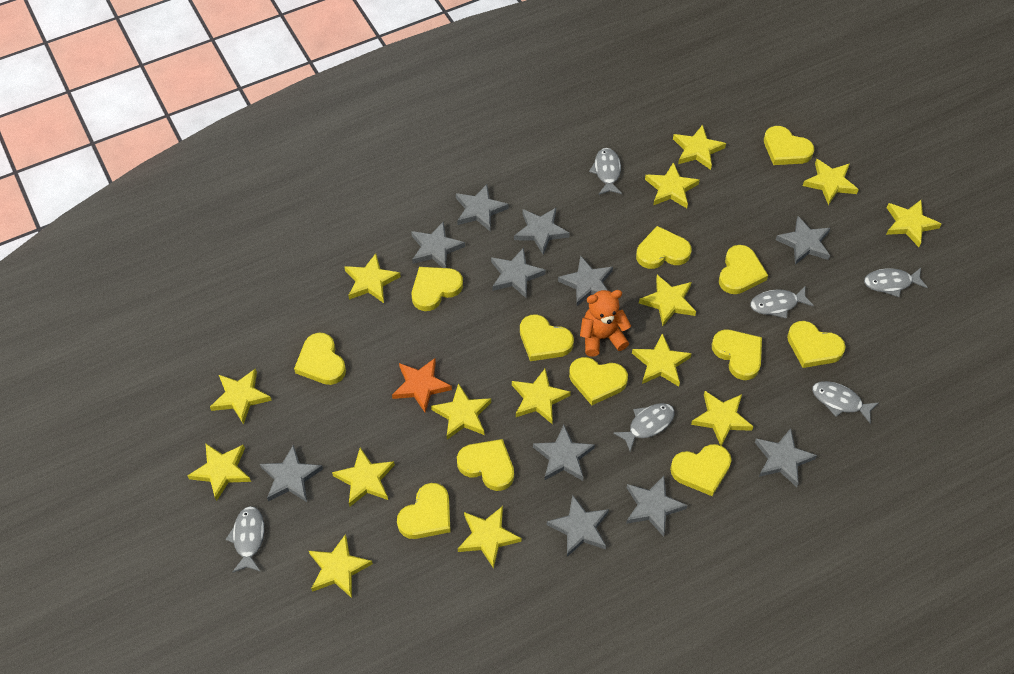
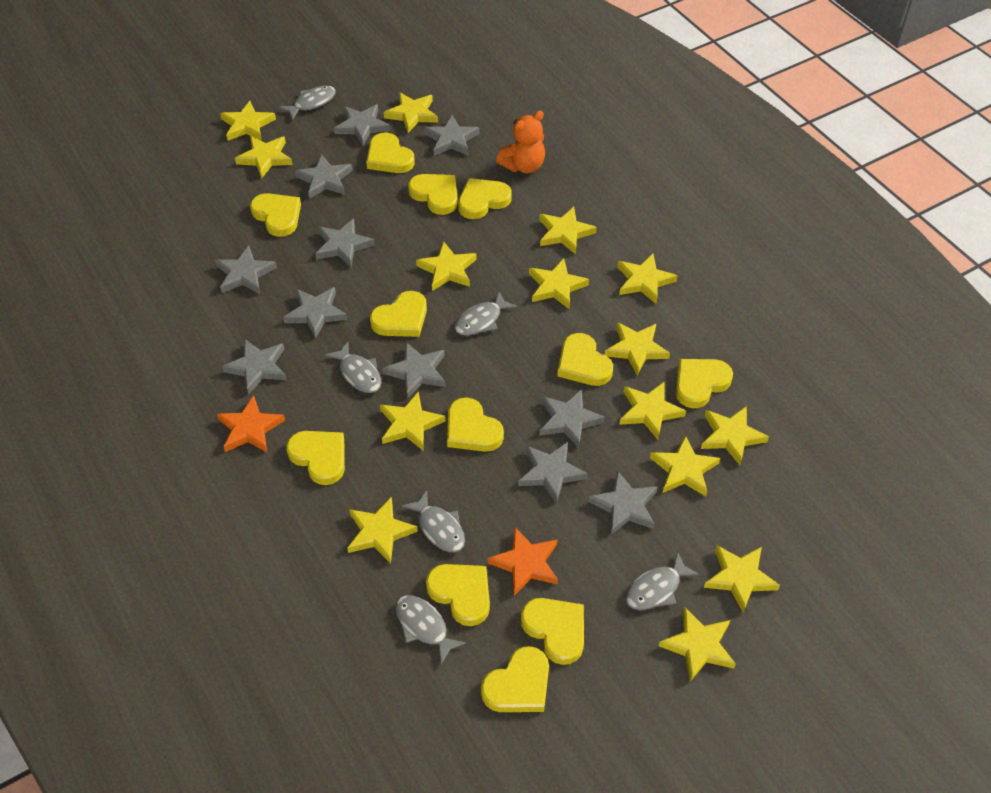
orange star: [392,358,452,413] = 1 -> [217,395,285,452] [488,528,558,596] = 2

